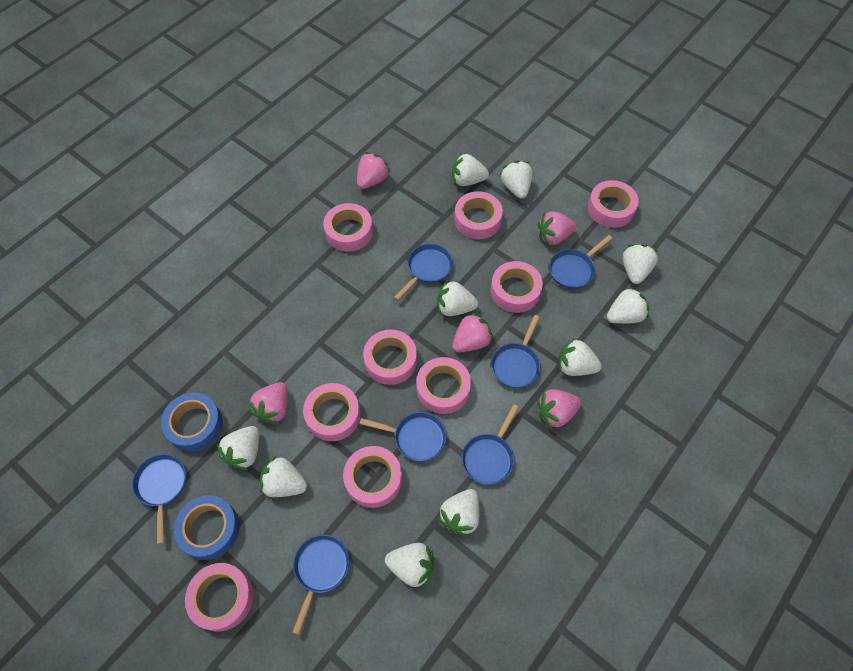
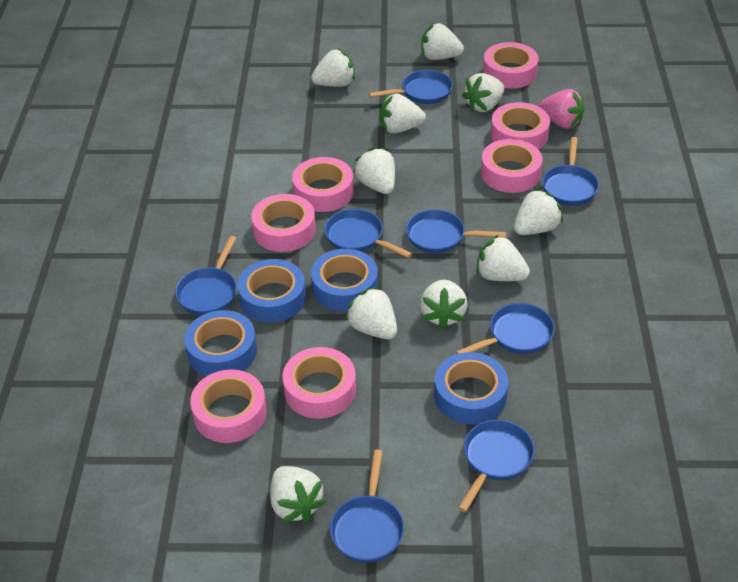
blue pan: [132,454,186,544] [292,534,349,635] [359,412,446,461] [394,244,453,300] [462,404,519,485] [491,315,541,388] [549,235,613,289] = 7 -> [175,236,237,315] [324,209,412,258] [330,450,404,563] [369,70,453,104] [406,209,507,253] [456,303,555,354] [458,420,535,512] [542,137,599,206] = 8
blue tape: [161,393,223,452] [174,495,240,560] = 2 -> [184,310,257,376] [237,259,306,323] [311,249,378,311] [434,352,508,425] = 4
pink strawberry: [248,382,288,424] [357,152,391,189] [452,312,493,352] [537,389,581,429] [538,211,576,245] = 5 -> [538,89,584,129] = 1
pink tape: [185,563,253,632] [303,383,361,441] [323,203,373,252] [343,446,402,508] [363,330,417,385] [416,357,471,414] [454,191,503,239] [491,261,543,313] [588,180,639,228] = 9 -> [190,369,267,443] [251,194,316,252] [283,347,356,419] [292,157,354,212] [481,139,542,193] [483,42,538,89] [491,102,550,150] = 7

